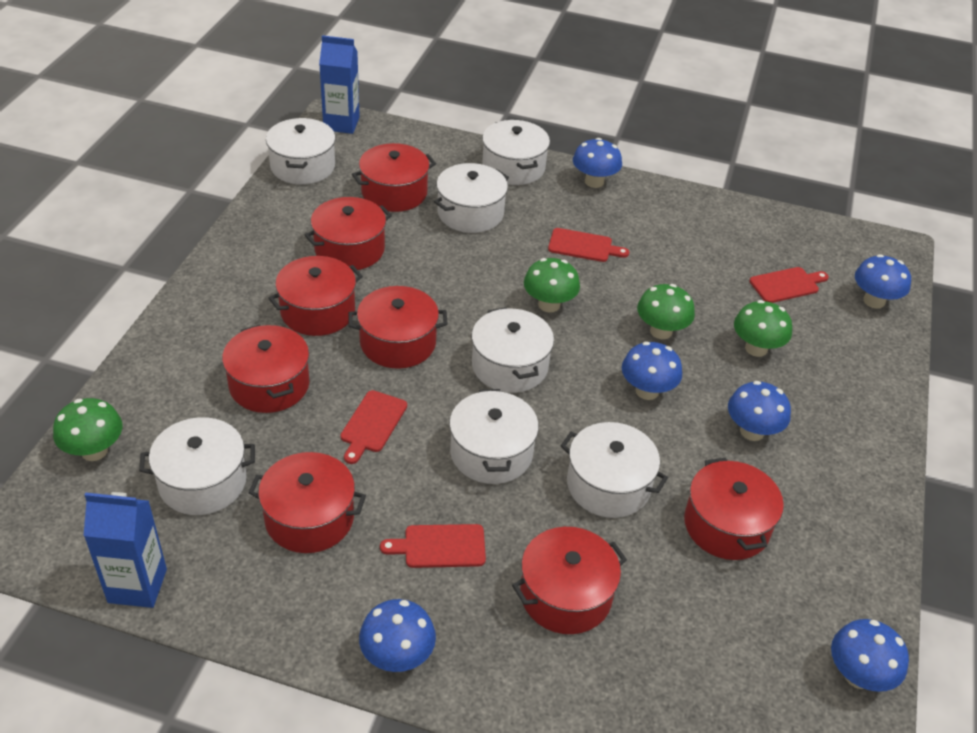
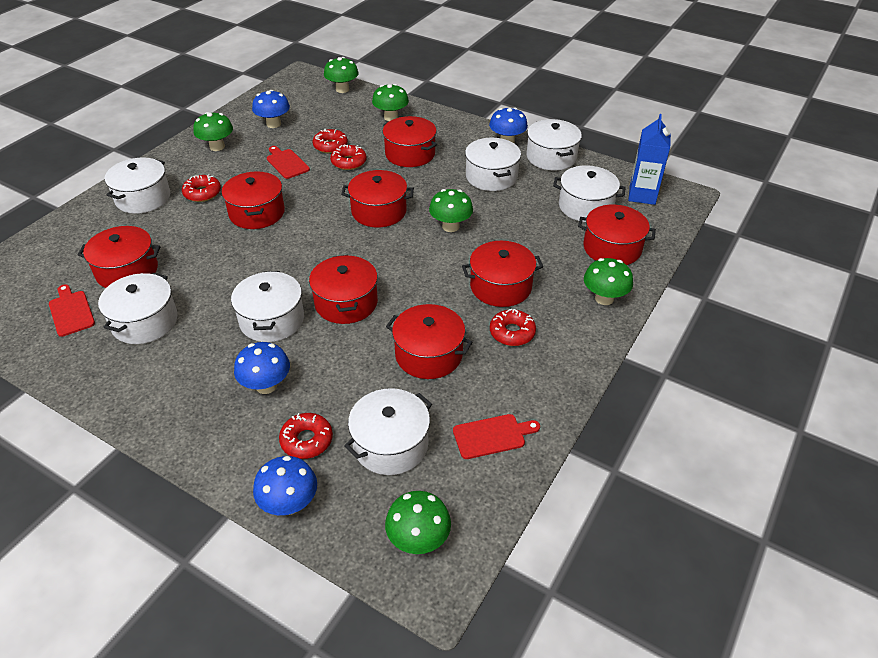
blue carton: [83,492,167,608] [319,35,360,134] = 2 -> [628,114,671,205] = 1
blue mushroom: [359,599,436,672] [573,138,622,188] [622,342,682,400] [728,381,791,441] [831,619,909,692] [855,254,911,309] = 6 -> [234,342,290,394] [252,90,290,128] [253,456,317,515] [489,108,528,143] = 4
green mushroom: [53,398,122,461] [524,258,580,313] [637,284,695,339] [734,300,792,357] = 4 -> [194,112,233,151] [324,57,359,93] [372,84,409,121] [385,491,451,554] [429,189,473,232] [584,258,633,305] = 6
red cutting board: [340,390,407,464] [380,524,486,568] [548,228,629,262] [749,267,829,303] = 4 -> [49,284,95,337] [267,146,310,179] [453,414,540,459] = 3
red donut: none = 0 -> [182,174,221,202] [279,413,333,459] [312,129,348,153] [330,145,367,170] [490,309,536,346] = 5

